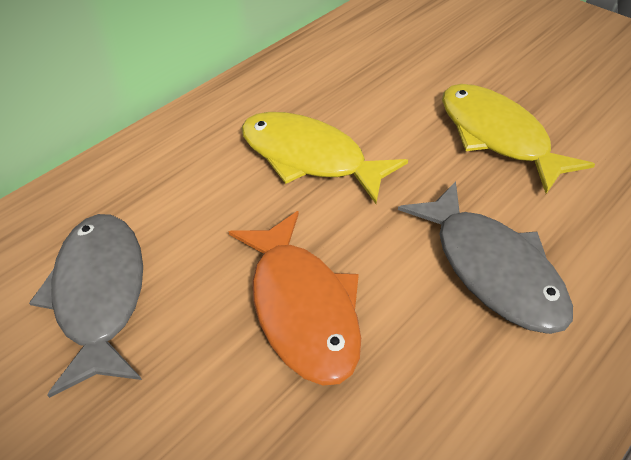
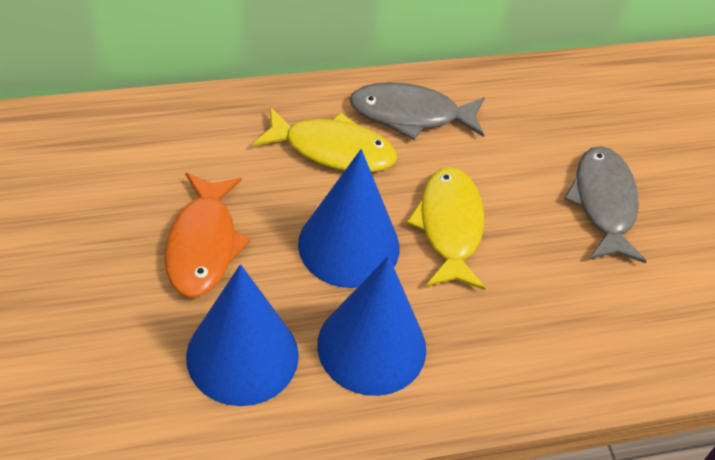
blue cone: none = 0 -> [186,264,299,406] [298,149,400,288] [317,256,426,396] = 3

